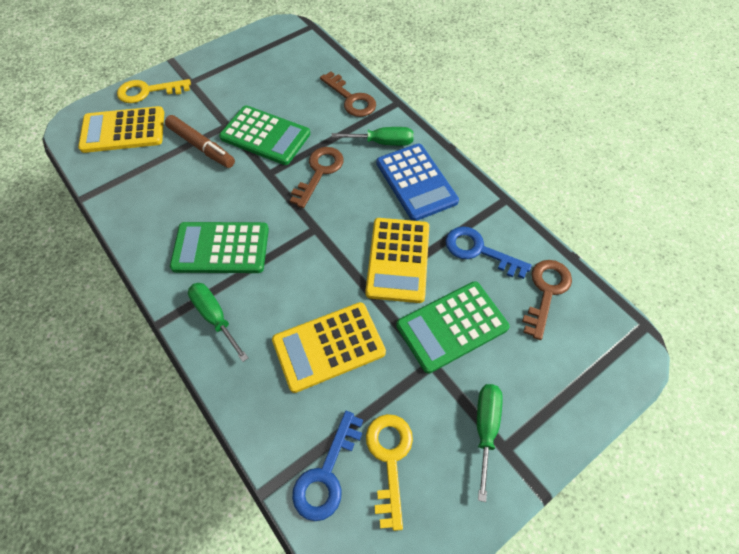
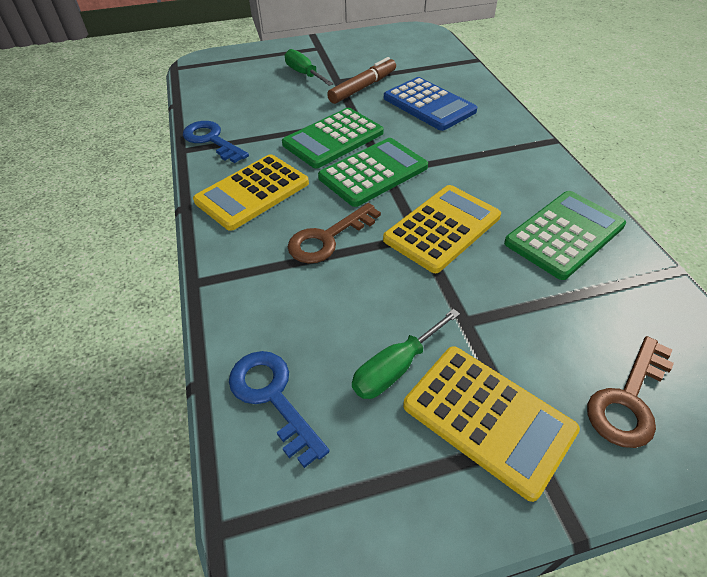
brown key: [290,147,344,208] [320,72,376,117] [522,260,572,340] = 3 -> [288,203,381,263] [587,336,674,448] = 2
green screwdriver: [188,283,248,362] [332,127,414,146] [477,384,503,502] = 3 -> [285,49,334,86] [352,309,460,399] = 2
yellow key: [117,79,191,103] [366,414,413,531] = 2 -> none = 0

